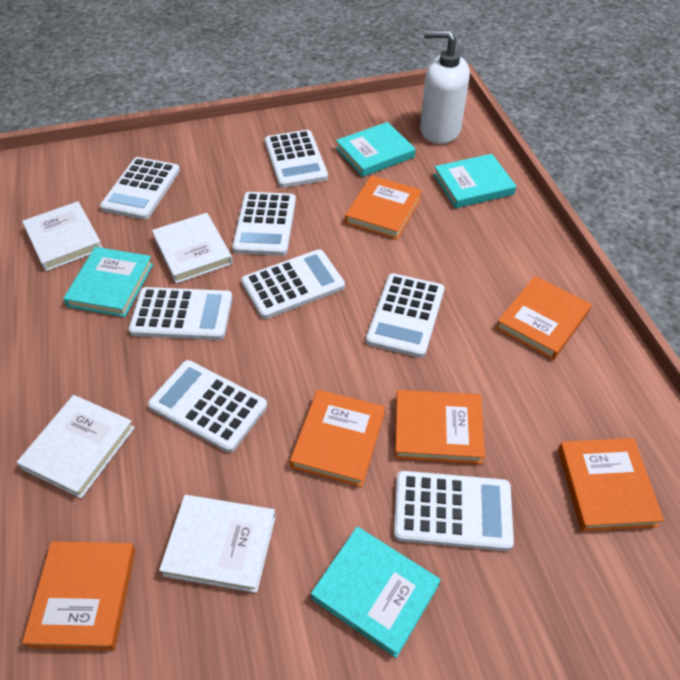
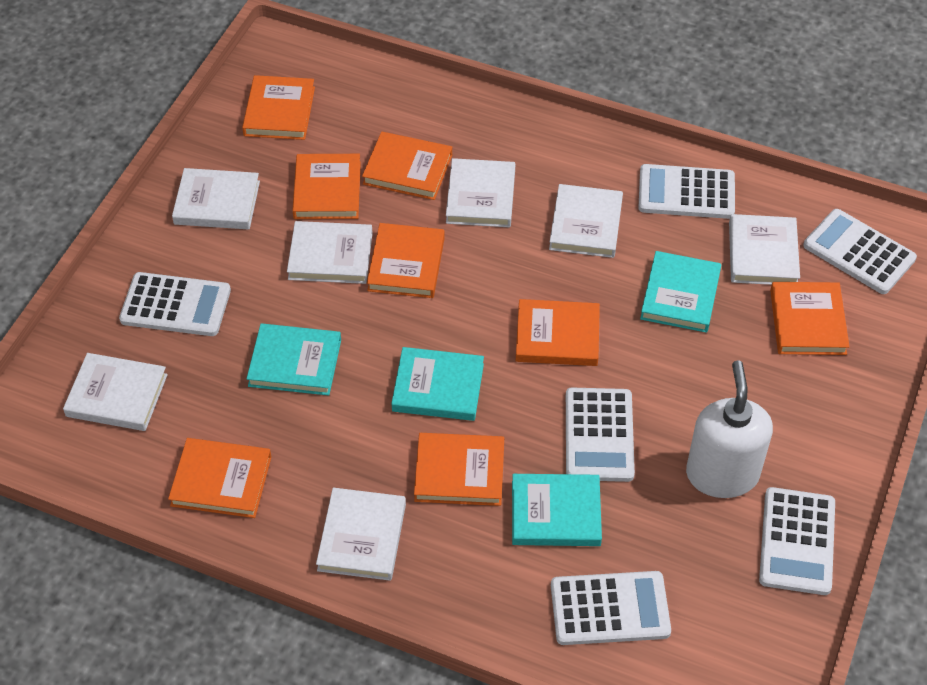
orange book: [22,541,136,650] [290,390,385,487] [345,175,422,240] [395,390,485,464] [496,276,591,360] [558,438,664,532] = 6 -> [168,438,272,518] [242,75,315,140] [292,154,361,219] [362,132,452,200] [367,223,445,298] [414,433,504,506] [516,299,600,366] [770,282,850,355] = 8
white book: [17,395,135,498] [22,201,103,271] [152,213,233,284] [159,495,276,593] = 4 -> [63,353,168,431] [172,168,260,229] [287,221,373,284] [316,488,406,581] [446,158,515,227] [549,184,623,258] [729,214,800,285] = 7
white calculator: [100,157,180,220] [128,287,233,340] [148,360,267,453] [232,192,296,256] [241,249,345,319] [265,130,328,188] [366,273,444,358] [394,471,514,551] = 8 -> [119,272,231,336] [551,571,671,645] [566,388,635,482] [638,164,735,219] [759,487,835,595] [803,209,917,294] = 6

